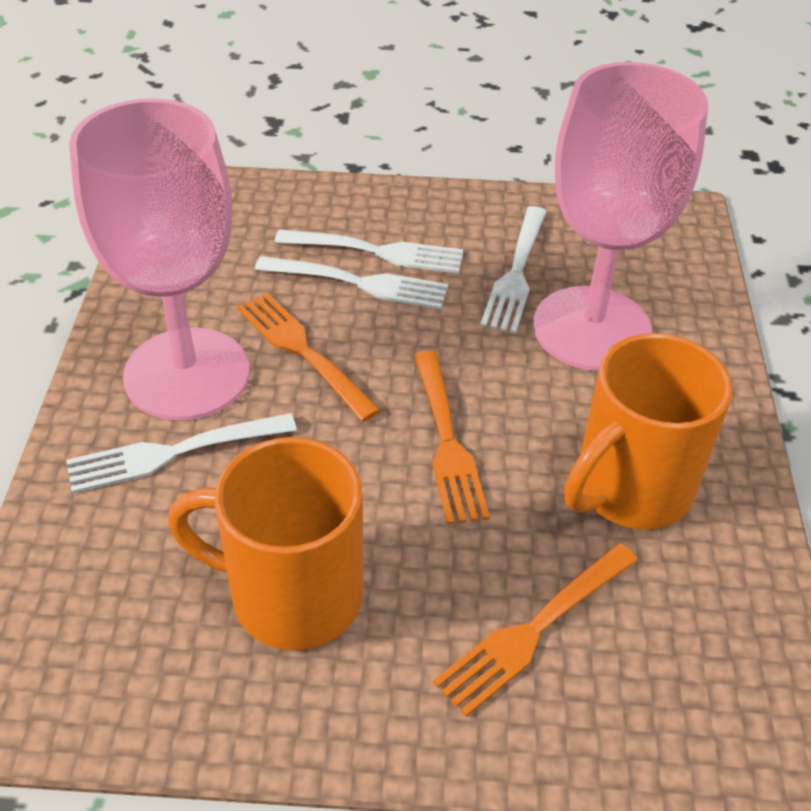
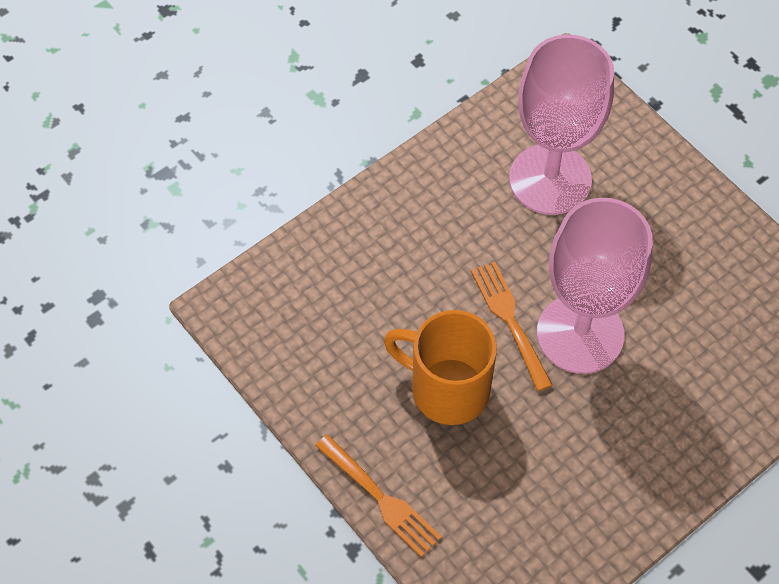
orange fork: [237,292,381,422] [414,350,490,525] [433,543,638,717] = 3 -> [315,435,442,557] [471,262,552,391] = 2
orange mug: [168,437,363,650] [564,333,733,530] = 2 -> [384,310,497,425] = 1
white fork: [66,413,297,494] [255,256,448,309] [275,229,463,274] [480,206,547,334] = 4 -> none = 0

